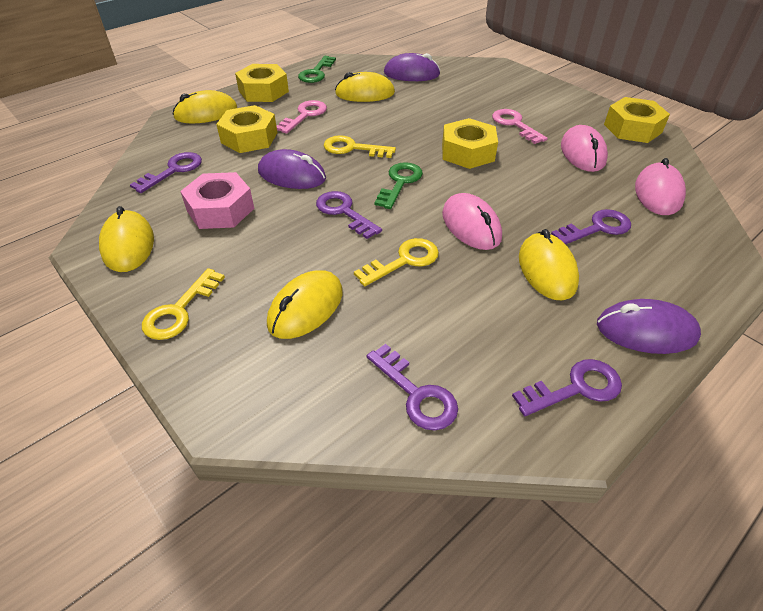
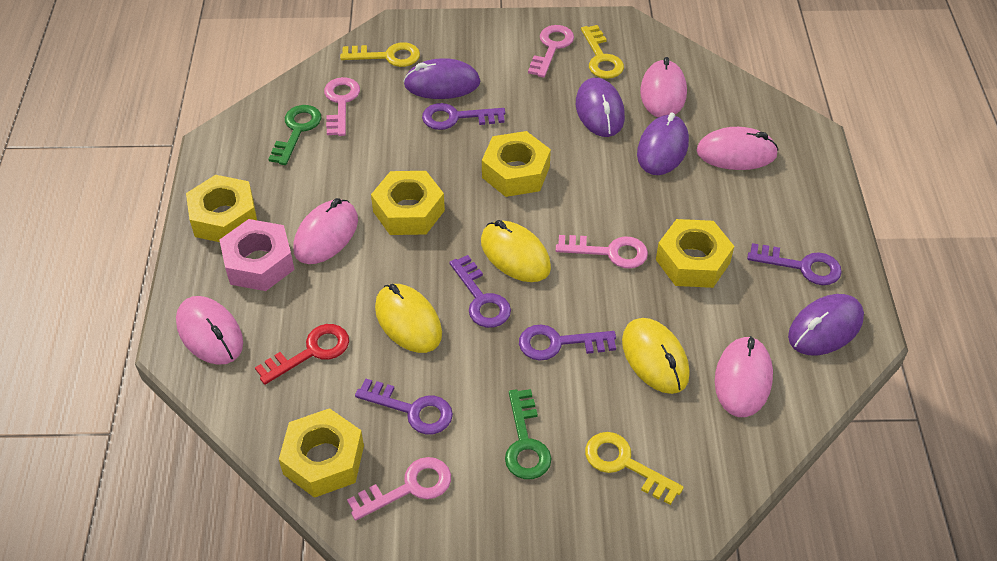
pink key: [276,100,327,134] [492,109,548,144] = 2 -> [324,77,360,136] [347,457,451,521] [528,25,574,78] [556,235,648,269] = 4
pink mouse: [442,193,502,250] [561,125,608,172] [635,158,686,215] = 3 -> [176,296,243,365] [293,198,358,264] [640,57,687,117] [696,127,778,170] [715,336,773,417] = 5
purple mouse: [258,149,326,189] [384,53,440,81] [597,299,701,354] = 3 -> [403,58,480,99] [576,78,625,137] [637,112,689,175] [788,294,864,355] = 4
red key: none = 0 -> [255,324,349,385] = 1
yellow mouse: [99,206,154,272] [173,90,237,124] [267,270,343,339] [335,72,395,102] [519,229,579,300] = 5 -> [375,284,442,353] [481,220,551,282] [622,318,690,394] = 3
yellow nut: [216,105,277,153] [235,64,289,102] [442,118,498,169] [604,97,670,143] = 4 -> [186,175,257,242] [279,408,364,498] [371,171,445,235] [482,131,551,197] [656,219,734,288] = 5

